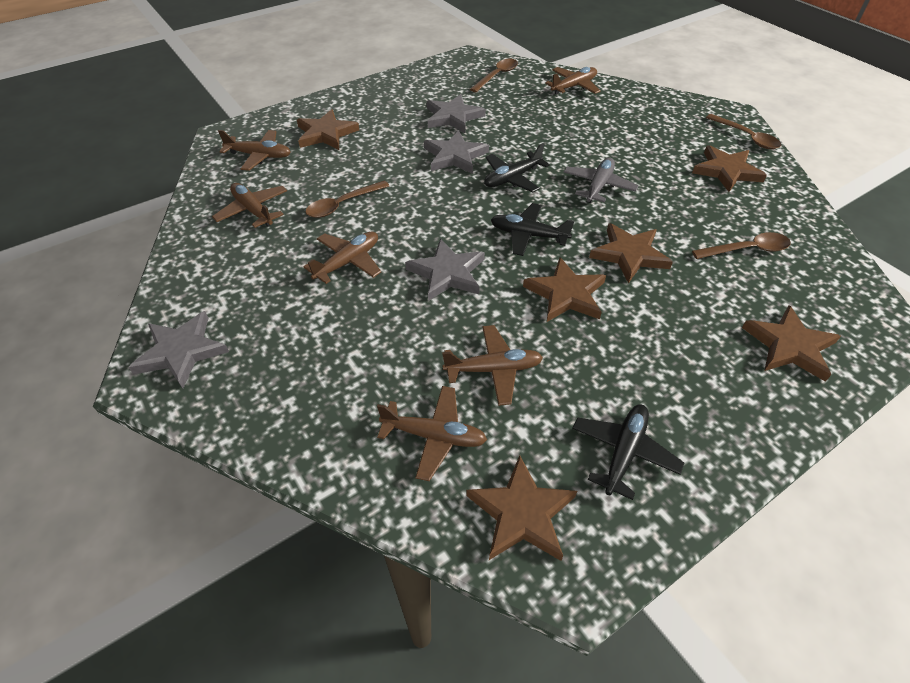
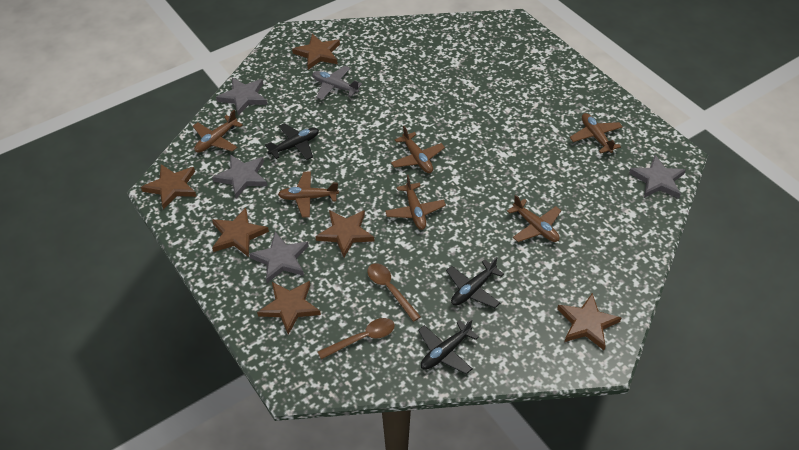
brown spoon: [306,181,389,218] [470,59,518,92] [692,232,791,259] [706,114,781,149] = 4 -> [318,318,395,359] [367,263,421,322] = 2

